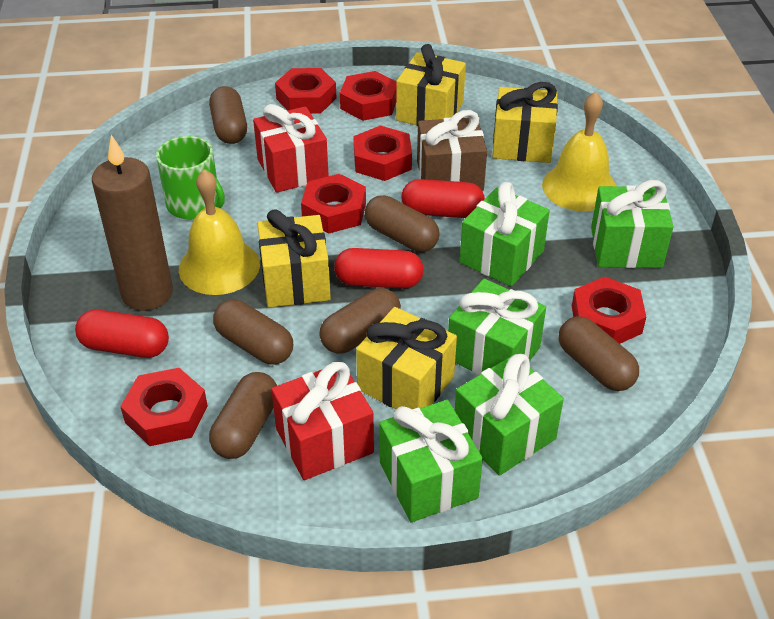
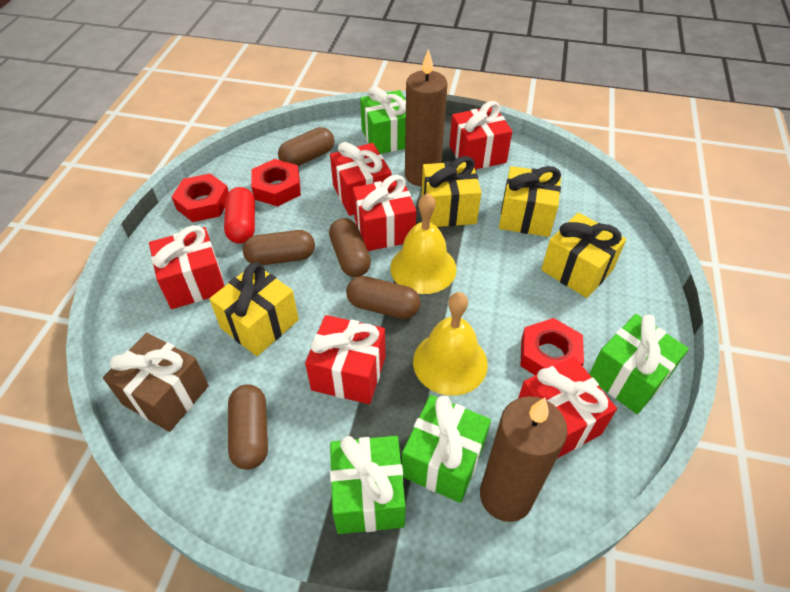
brown candle: [92,135,173,311] = 1 -> [405,49,447,187] [480,396,568,522] = 2
brown capsule: [209,86,247,144] [209,372,277,459] [213,299,293,365] [319,288,401,354] [365,195,440,252] [559,316,639,391] = 6 -> [228,384,268,470] [243,230,315,265] [278,127,334,166] [329,218,371,277] [346,276,421,319] = 5
green gift: [379,400,483,522] [448,279,546,375] [455,354,564,476] [460,182,550,286] [591,180,673,268] = 5 -> [330,436,406,534] [360,86,406,154] [402,395,491,503] [589,314,689,414] = 4
green mug: [156,136,225,220] = 1 -> none = 0
red capsule: [75,310,169,358] [334,248,424,289] [401,179,485,218] = 3 -> [224,187,255,244] = 1
red gift: [253,104,329,193] [271,362,374,480] = 2 -> [149,225,224,309] [305,315,386,404] [330,142,392,216] [352,175,416,251] [449,101,512,169] [518,357,617,458] = 6
red nut: [120,368,208,446] [275,68,336,114] [301,174,366,234] [340,71,397,121] [353,126,412,181] [572,277,646,344] = 6 -> [172,174,229,222] [251,159,301,207] [520,318,584,375] = 3

